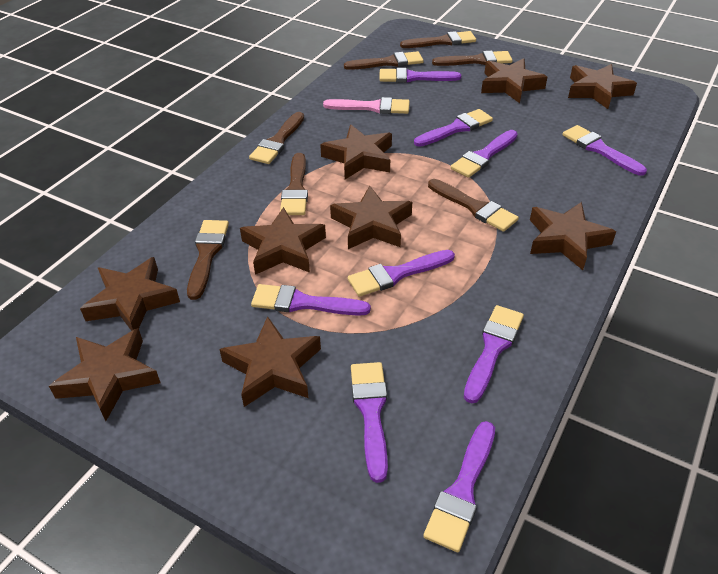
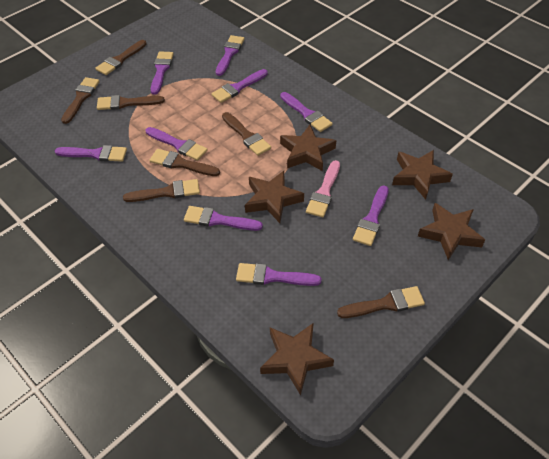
brown star: [49,328,160,421] [80,257,180,331] [219,316,321,407] [240,207,326,275] [320,125,392,179] [330,186,412,249] [481,58,547,103] [530,202,616,270] [568,64,637,109] = 9 -> [245,171,304,223] [260,323,334,395] [280,125,336,171] [392,150,453,200] [418,203,485,260] = 5

